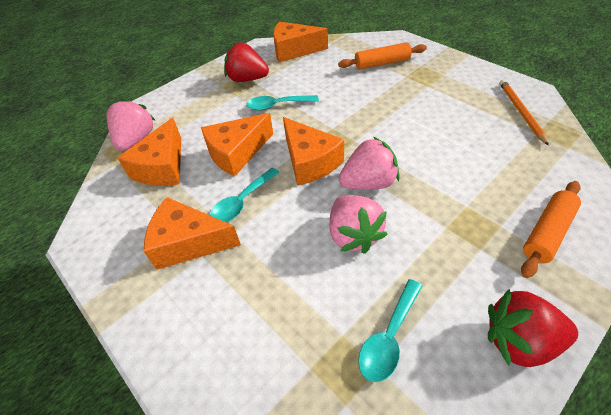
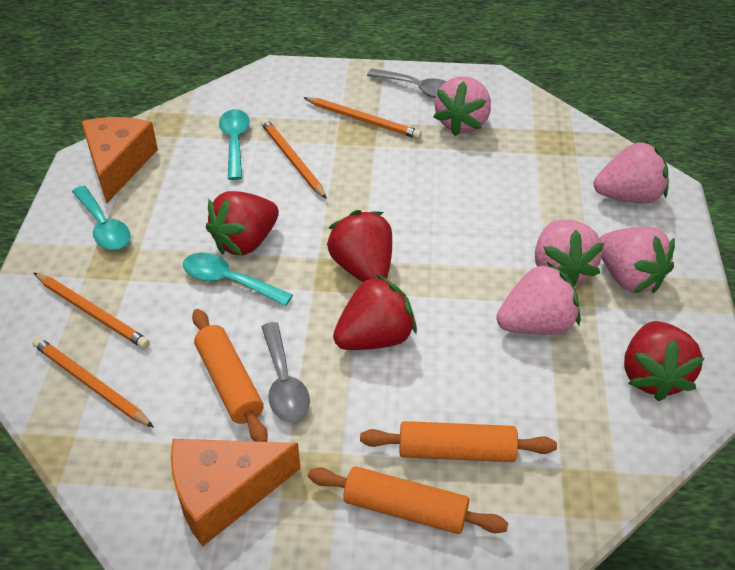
grey spoon: none = 0 -> [261,322,310,422] [367,69,447,98] = 2
orange cheese: [118,118,181,186] [144,197,241,270] [201,113,273,177] [273,22,328,62] [283,117,344,186] = 5 -> [81,117,158,203] [171,439,301,546] = 2
orange pencil: [499,80,549,146] = 1 -> [32,337,154,428] [34,273,150,349] [261,118,327,199] [303,97,422,139] = 4
orange rolling pin: [338,42,427,70] [521,181,581,278] = 2 -> [192,309,268,442] [308,467,508,534] [360,421,557,462] = 3
pink strawberry: [107,98,156,151] [330,195,388,254] [339,137,400,190] = 3 -> [434,76,491,136] [496,262,580,335] [535,219,604,286] [594,141,668,203] [600,227,675,293] = 5
red strawberry: [224,42,269,82] [488,289,578,367] = 2 -> [206,191,279,256] [326,210,392,282] [333,274,417,350] [624,321,704,401] = 4

